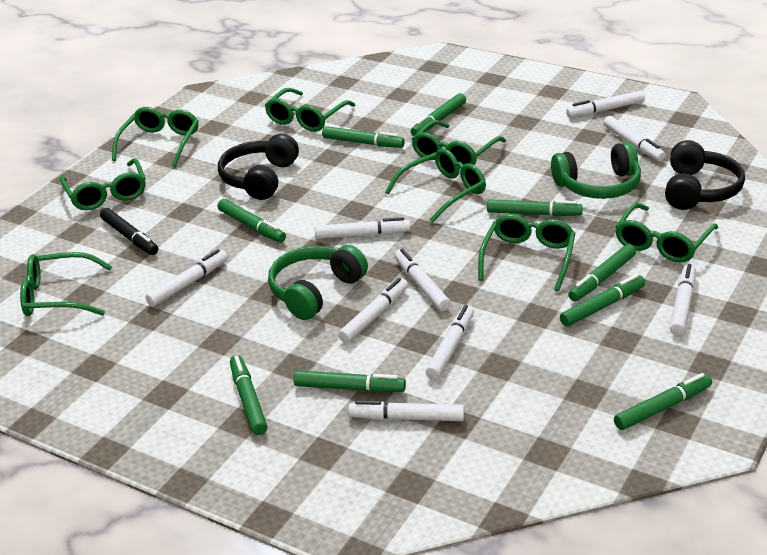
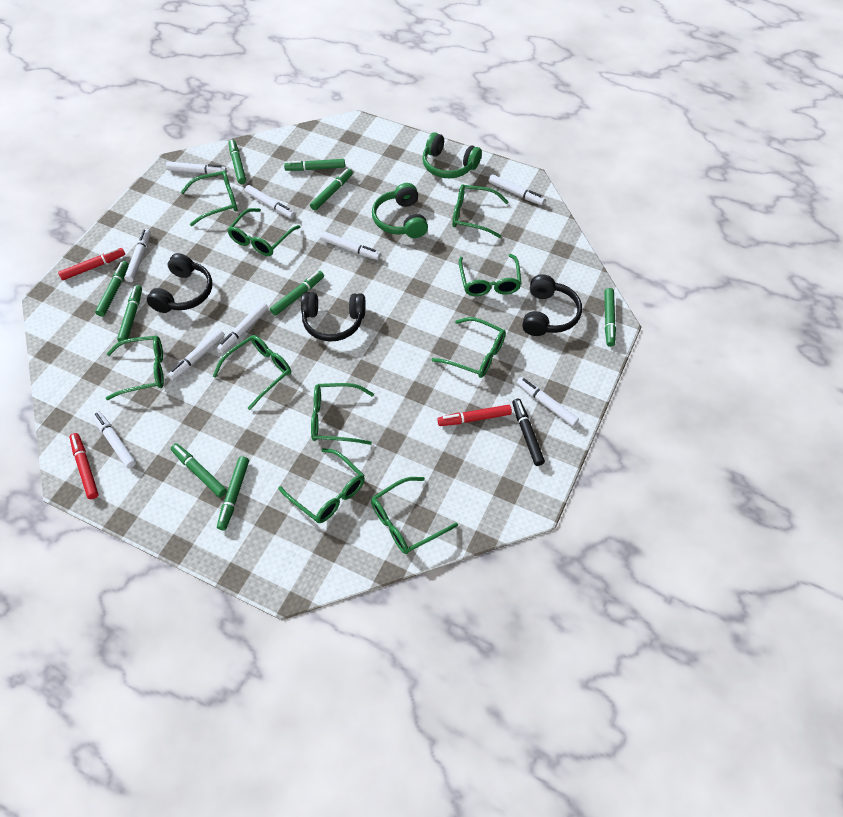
black headphones: [218,134,299,200] [665,140,745,210] = 2 -> [147,253,212,313] [301,292,366,342] [522,274,582,336] = 3
green glasses: [20,252,113,316] [60,158,146,210] [112,107,198,167] [265,88,355,132] [385,149,486,223] [412,120,506,169] [478,214,575,291] [615,203,718,263] = 8 -> [106,336,164,400] [181,170,237,226] [213,335,291,410] [227,208,300,256] [278,448,365,523] [311,383,374,445] [371,477,458,554] [431,317,506,378] [452,185,508,238] [459,254,522,296] = 10
red marker: none = 0 -> [58,248,125,280] [70,433,99,499] [437,405,512,426] = 3

